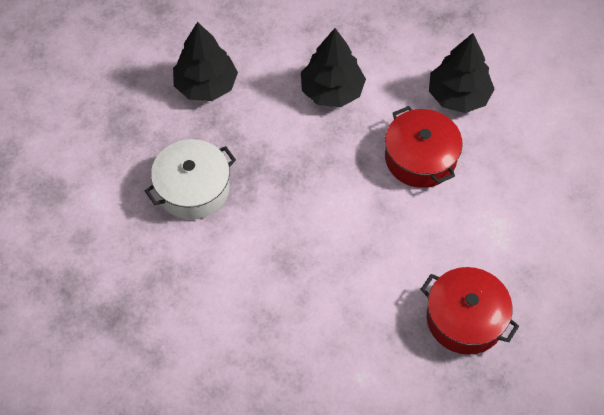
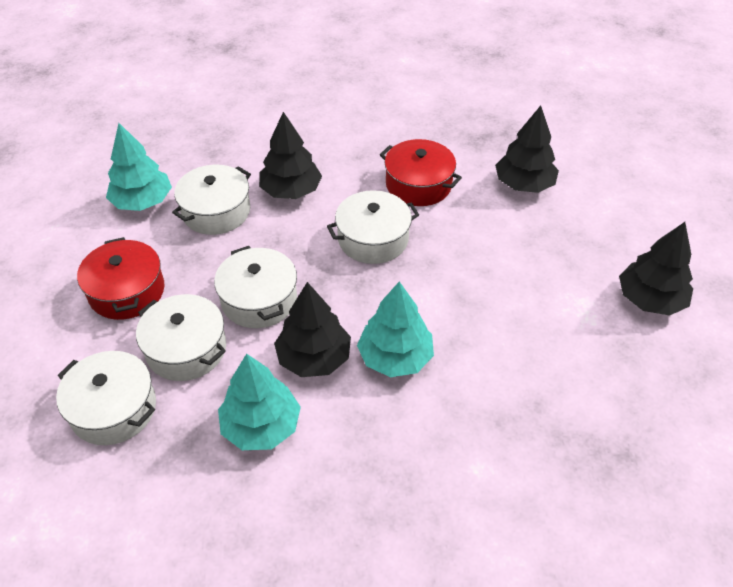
black tree: [173,22,238,101] [301,28,366,107] [429,33,494,113] = 3 -> [259,112,322,199] [274,282,351,377] [495,106,559,193] [619,222,693,316] = 4
turquoise tree: none = 0 -> [106,123,172,211] [218,353,301,450] [357,281,434,377] = 3
white pot: [145,139,236,220] = 1 -> [56,351,156,445] [136,294,226,381] [172,165,251,235] [214,246,297,328] [327,190,419,264] = 5

